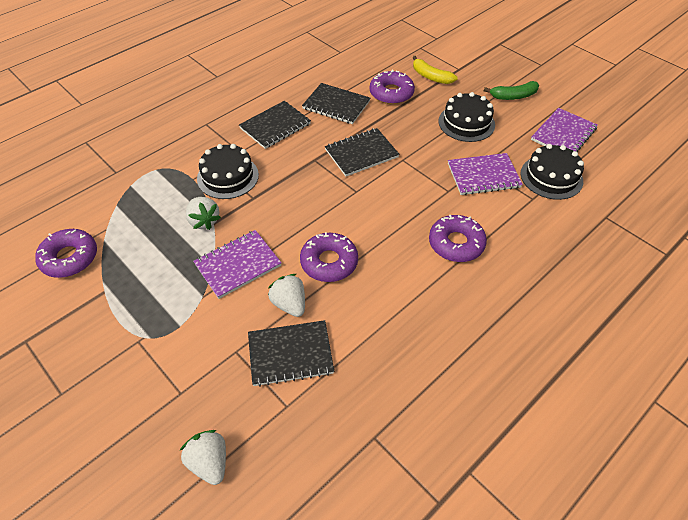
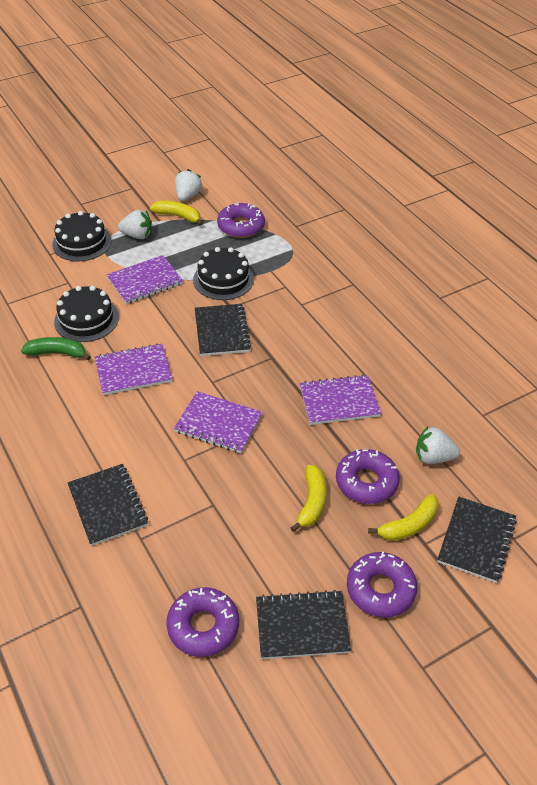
purple notebook: [193,230,282,299] [448,153,523,195] [531,108,598,152] = 3 -> [95,343,172,395] [107,255,183,304] [174,391,263,453] [300,374,381,425] = 4
yellow banana: [412,56,458,84] = 1 -> [150,201,203,226] [291,465,327,532] [368,494,438,541] = 3

